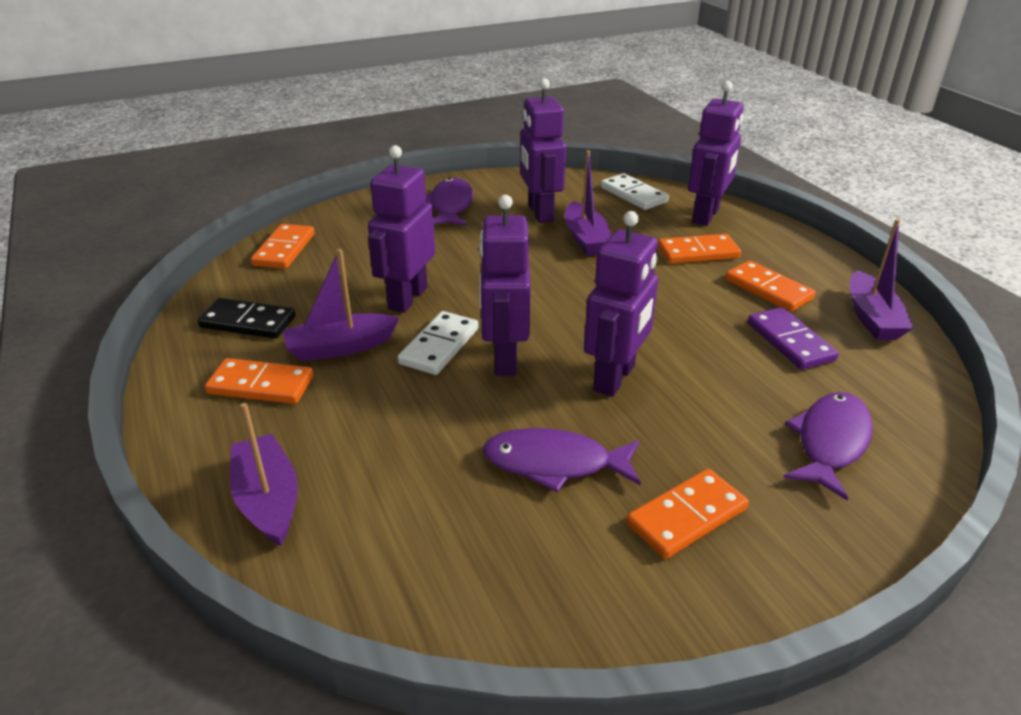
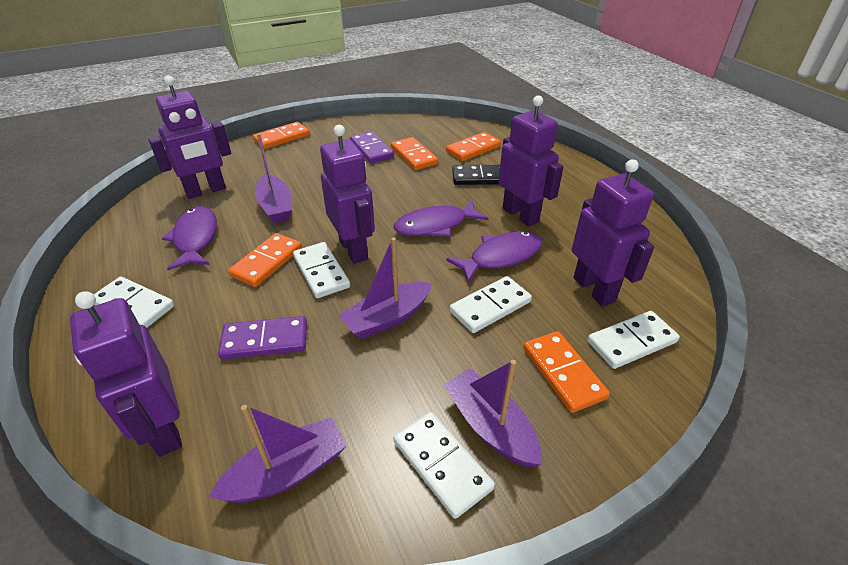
purple domino: [748,307,839,370] = 1 -> [218,316,307,359] [350,131,394,164] = 2
white domino: [398,311,479,375] [601,173,669,210] = 2 -> [93,277,174,328] [293,242,350,298] [394,412,495,519] [450,276,532,333] [587,311,680,369] = 5

